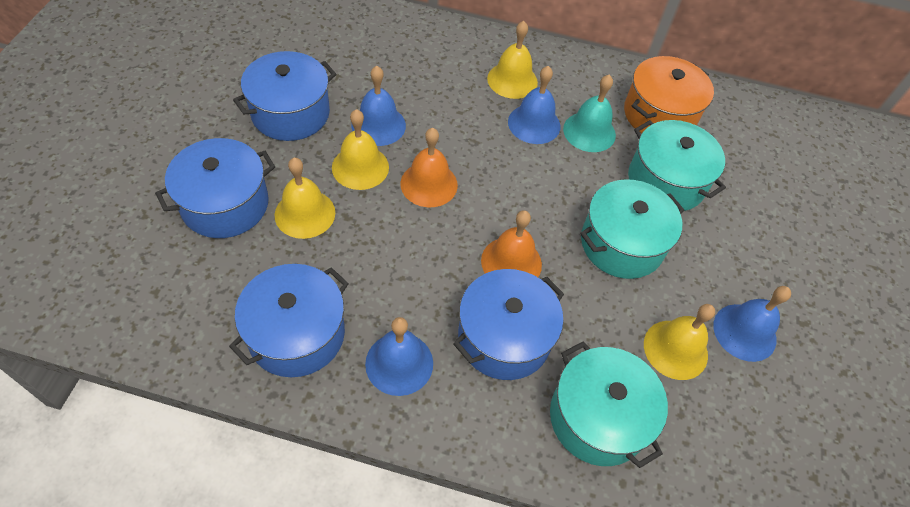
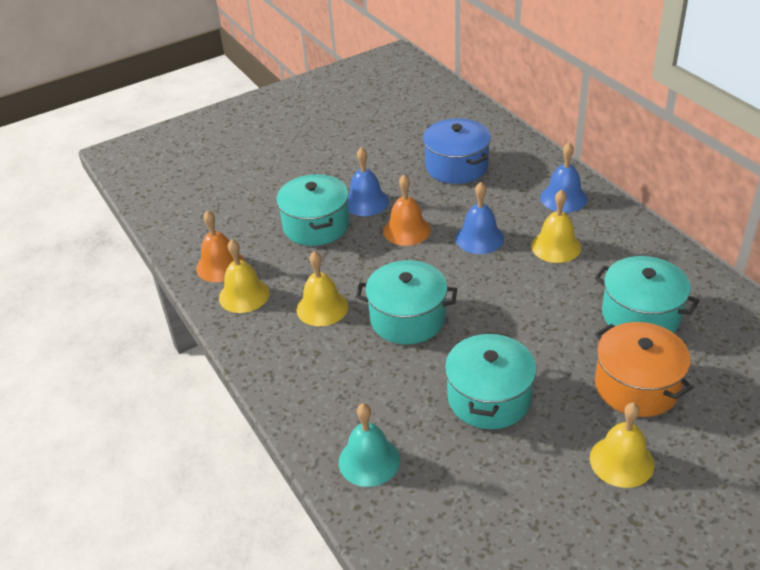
blue bell: [351,66,406,146] [365,317,433,396] [508,66,560,144] [713,286,791,362] = 4 -> [348,147,389,216] [456,182,504,254] [540,142,587,213] = 3
blue pot: [155,138,275,238] [229,264,349,377] [233,51,336,141] [453,269,564,380] = 4 -> [423,118,491,184] = 1
turquoise pot: [550,341,668,468] [580,179,684,279] [628,120,726,211] = 3 -> [276,174,350,246] [356,260,457,344] [445,332,536,429] [595,256,699,333] = 4

